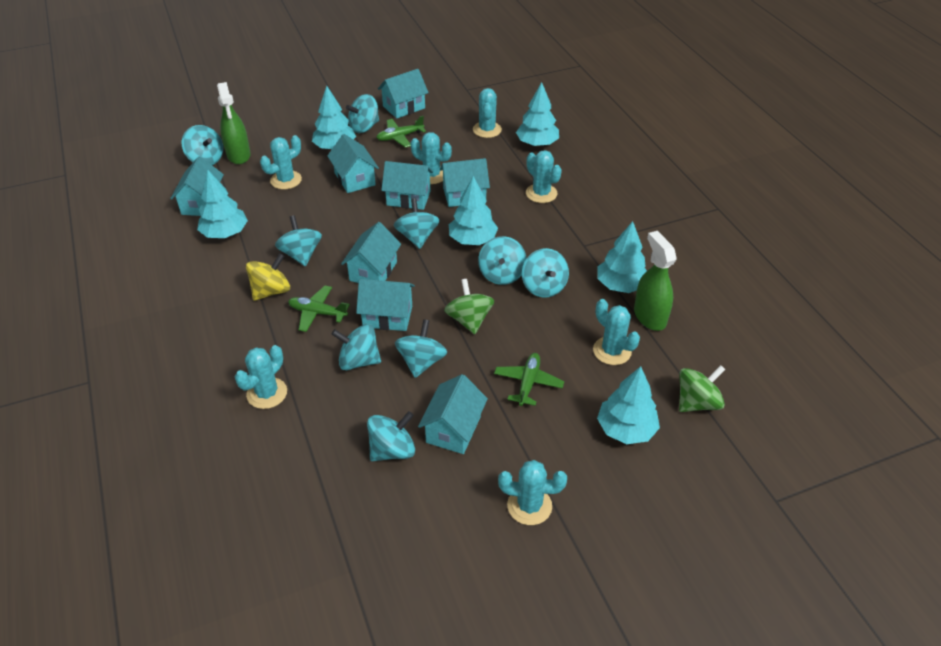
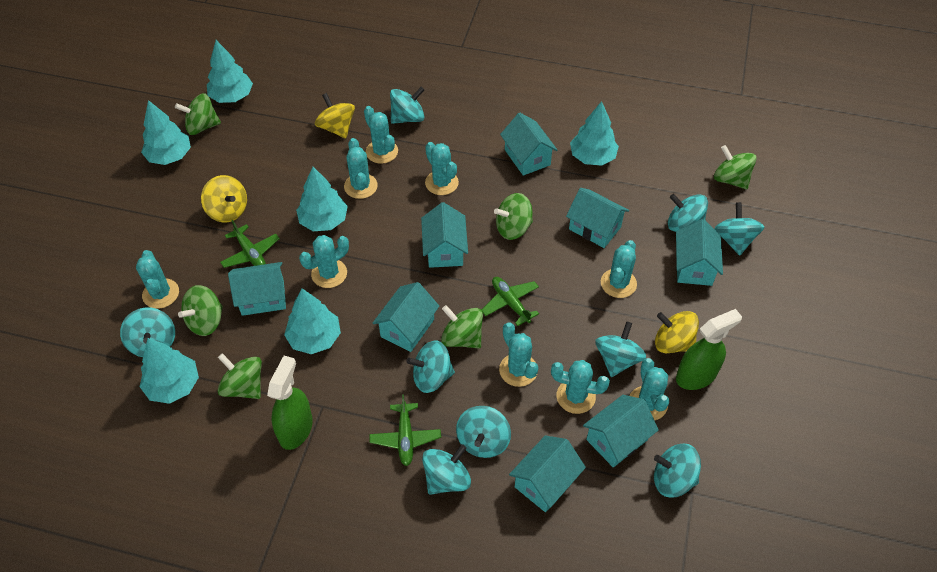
green spinning top: [444,279,494,334] [679,365,725,412] = 2 -> [175,93,221,135] [178,285,223,336] [218,353,262,399] [441,305,483,348] [494,193,533,240] [714,145,757,189] = 6
turquoise cactus: [234,345,287,409] [260,135,302,190] [410,132,452,184] [473,88,502,138] [498,460,567,525] [526,150,562,203] [593,299,640,365] = 7 -> [136,250,179,309] [299,235,349,288] [344,138,378,199] [364,106,398,164] [425,142,459,195] [499,322,538,387] [551,360,610,414] [601,240,637,298] [630,358,669,420] = 9
yellow spinning top: [246,253,290,301] = 1 -> [201,175,247,223] [315,93,355,138] [655,311,699,353] = 3

